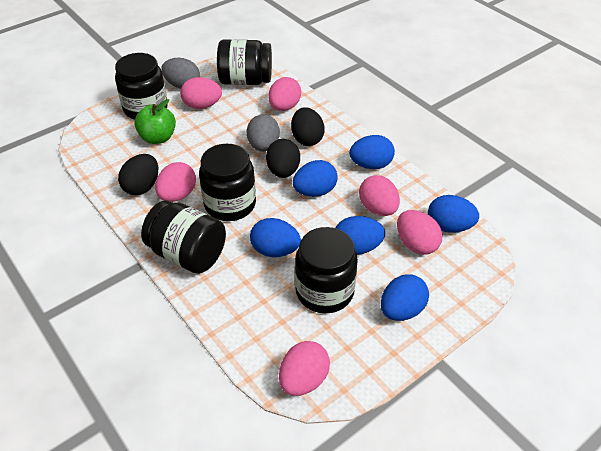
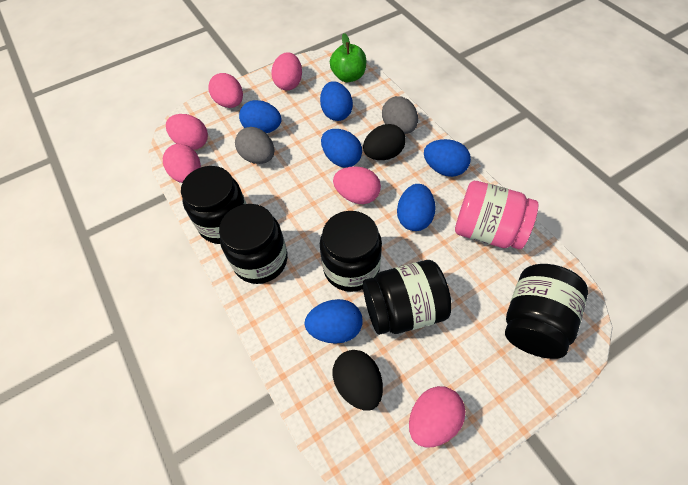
black egg: [118,154,158,195] [266,139,300,178] [291,107,325,146] = 3 -> [332,350,383,410] [363,124,406,160] = 2
pink jar: none = 0 -> [455,181,538,249] = 1

